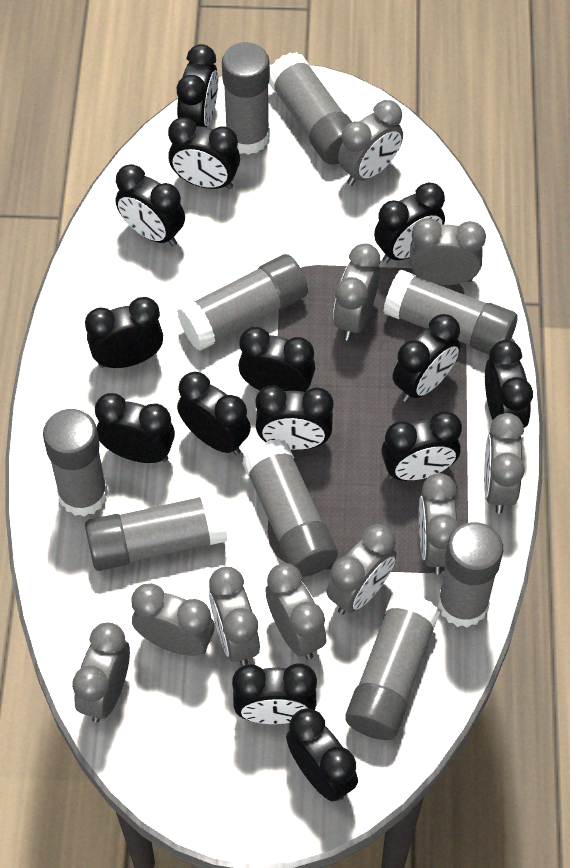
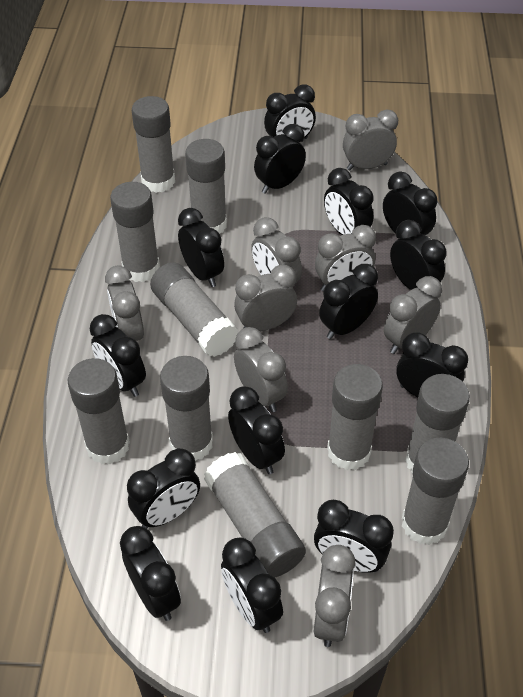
grey clock: [72,622,130,723] [131,583,215,656] [209,567,260,666] [265,563,326,660] [326,524,397,615] [333,243,380,341] [338,100,403,186] [410,218,486,285] [419,473,459,574] [484,413,525,514] = 10 -> [105,265,144,341] [234,265,297,331] [234,327,288,412] [251,217,302,283] [314,545,356,647] [315,225,376,292] [343,110,398,170] [384,276,442,354] = 8
grey glue stick: [43,409,108,517] [85,493,228,571] [177,254,308,351] [222,42,270,155] [242,439,338,577] [269,52,352,165] [345,592,440,740] [383,270,518,354] [438,522,503,628] = 9 -> [68,358,130,464] [110,182,160,282] [132,96,175,193] [150,262,238,357] [160,356,213,461] [185,139,227,234] [204,452,306,577] [327,364,383,470] [402,438,469,545] [405,374,470,474] = 10

